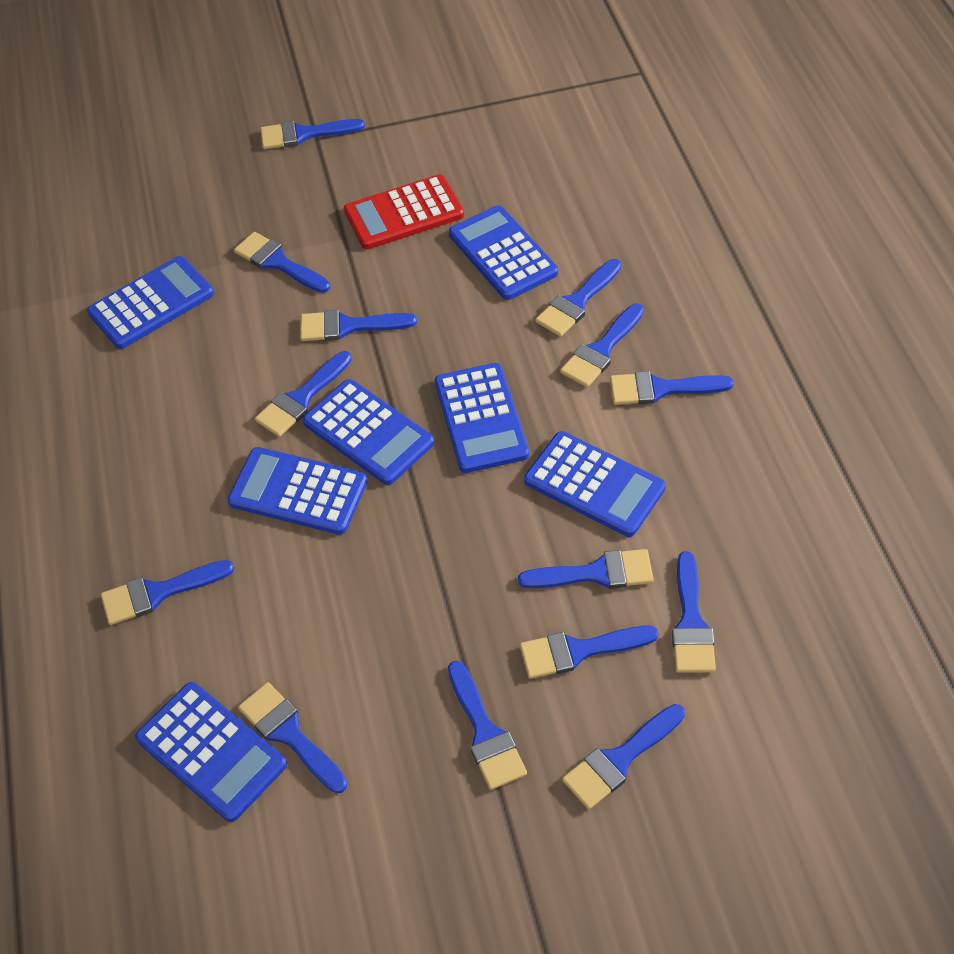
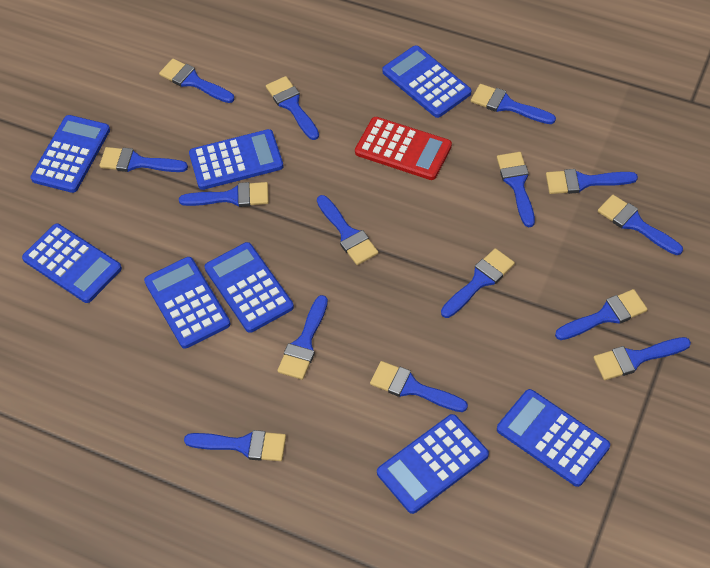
blue brush: [101,560,234,625] [234,232,330,293] [238,682,347,793] [255,351,352,437] [260,119,365,149] [300,310,417,341] [448,661,527,790] [518,549,654,589] [520,626,658,679] [536,259,622,337] [560,303,644,387] [562,704,685,809] [610,371,734,405] [672,551,716,673] = 14 -> [99,147,188,172] [159,59,234,103] [179,182,269,207] [184,430,286,461] [266,76,319,140] [277,295,328,380] [317,195,378,265] [370,361,468,412] [441,248,515,318] [471,84,556,124] [497,152,535,227] [546,169,638,194] [555,289,648,340] [593,337,691,380] [598,195,683,255] = 15
blue calculator: [87,256,214,349] [135,682,287,822] [228,447,368,535] [303,379,434,485] [435,363,529,473] [449,206,558,300] [524,431,666,537] = 7 -> [22,224,122,303] [30,115,110,193] [144,257,231,349] [189,129,284,190] [205,242,294,333] [377,414,489,514] [382,46,471,118] [497,389,610,487] = 8

